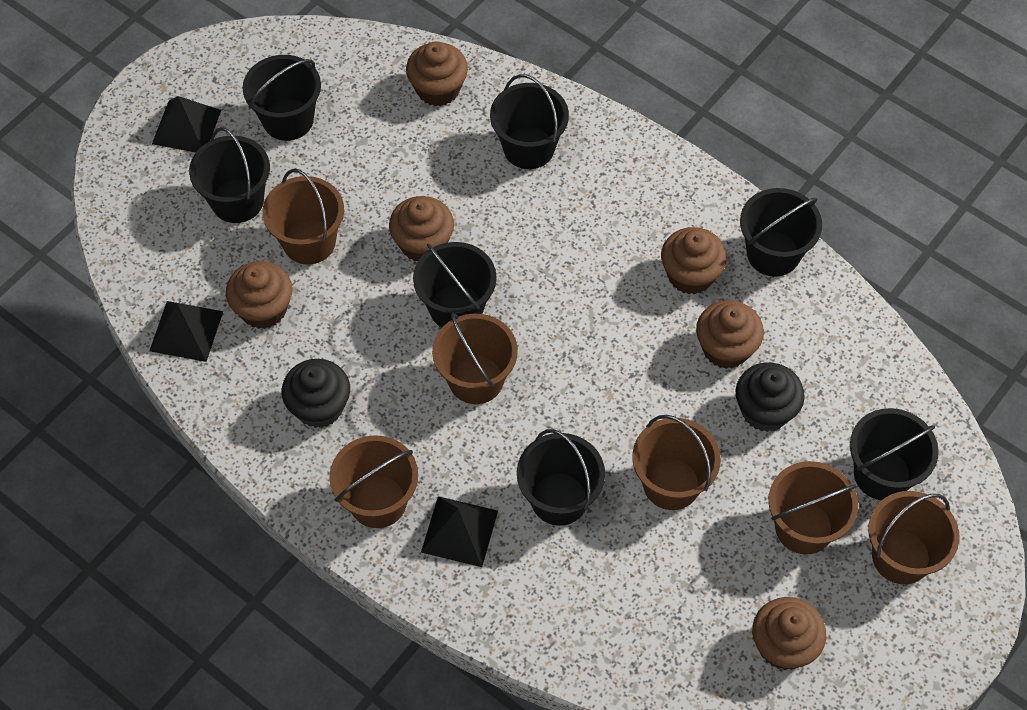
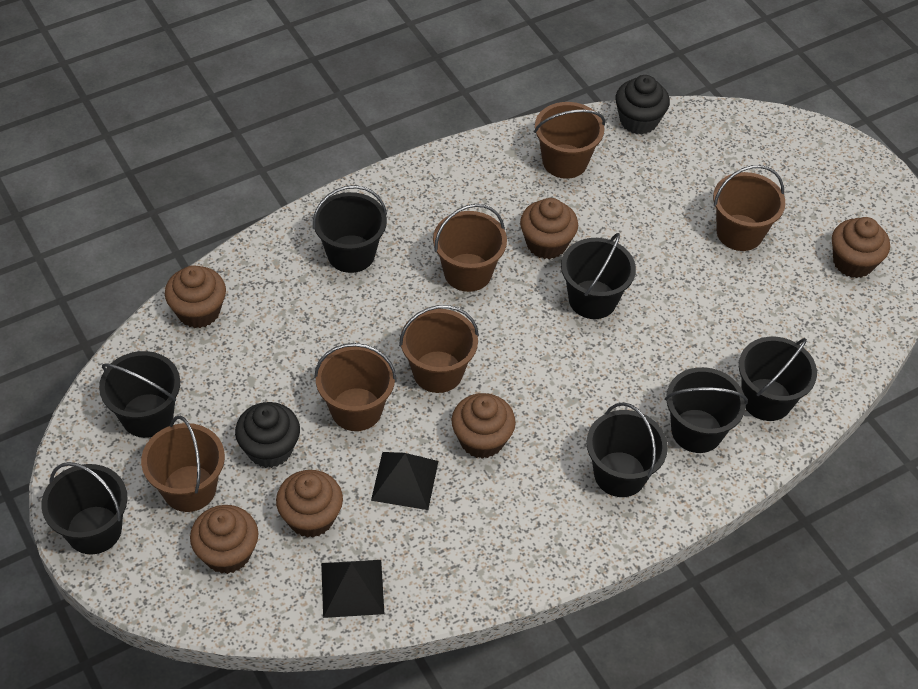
black pyramid: [149,301,223,362] [152,96,221,152] [421,496,498,567] = 3 -> [321,560,384,618] [371,452,438,510] = 2

